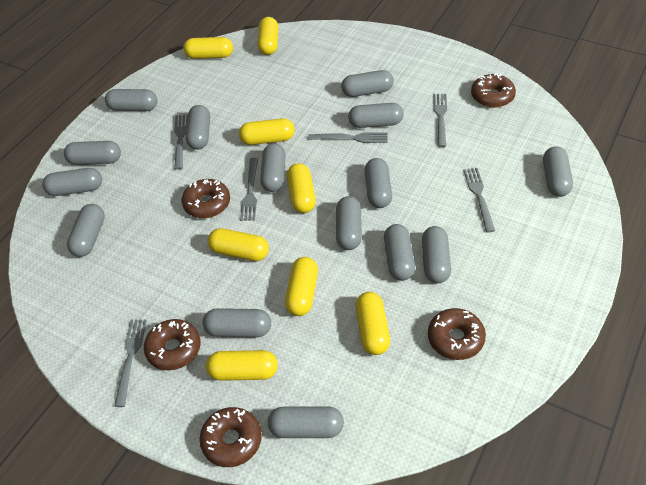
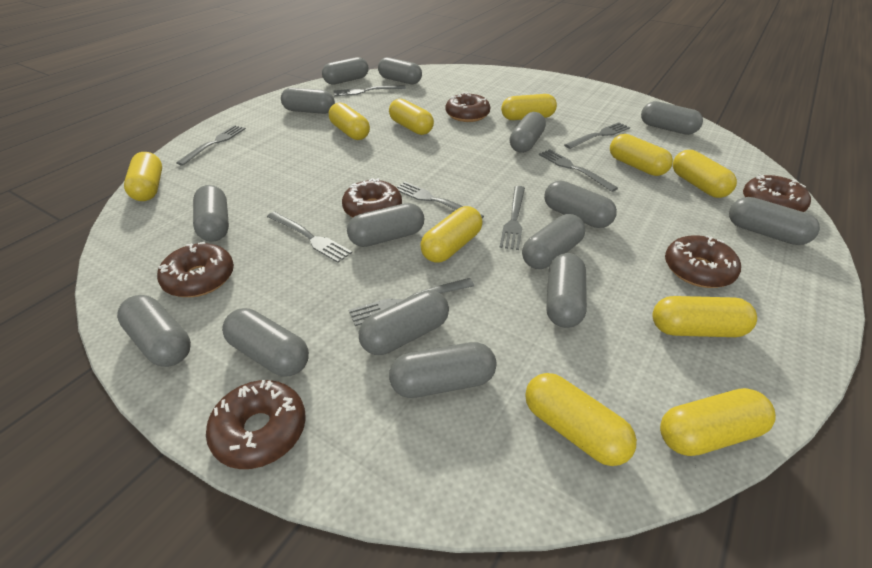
brown donut: [144,319,201,371] [182,179,230,218] [199,407,262,467] [428,308,486,360] [471,73,516,108] = 5 -> [157,242,234,297] [206,380,306,469] [342,178,402,218] [445,92,490,122] [665,235,741,288] [743,174,811,212] = 6
grey fork: [114,320,147,407] [174,115,188,169] [240,158,258,221] [308,133,388,143] [433,94,447,147] [463,168,495,232] = 6 -> [176,125,246,166] [267,211,352,263] [333,85,406,96] [349,278,474,326] [397,182,484,219] [499,186,525,250] [539,149,618,192] [564,122,630,149] = 8
yellow capsule: [183,37,233,59] [206,350,278,381] [208,228,269,261] [239,118,295,145] [257,17,278,55] [285,257,318,316] [287,163,316,213] [356,292,390,355] = 8 -> [124,152,162,201] [329,102,370,140] [389,99,434,135] [420,206,483,263] [501,94,557,120] [525,373,637,466] [610,134,673,176] [652,296,757,337] [660,388,776,456] [673,150,737,198] = 10

